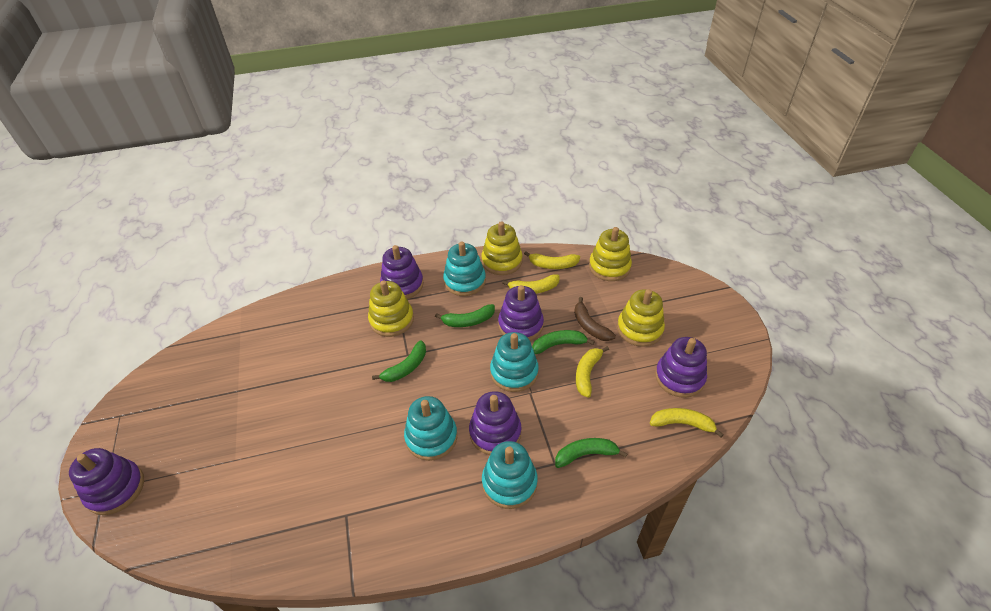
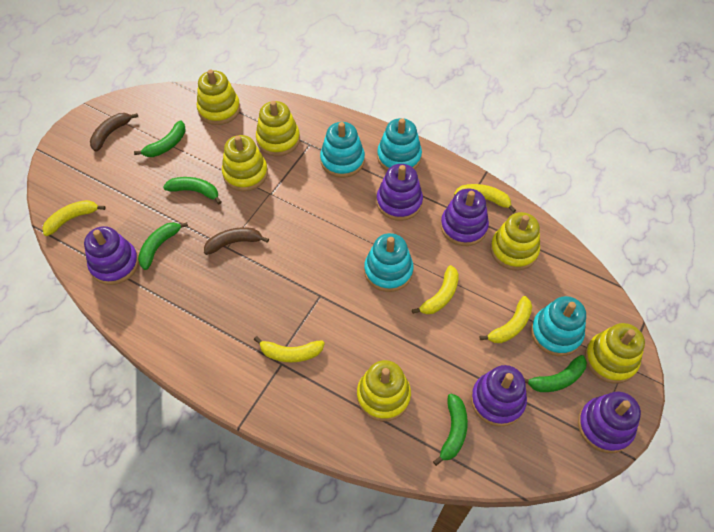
brown banana: [574,297,616,341] = 1 -> [90,113,138,152] [204,227,269,255] = 2
green banana: [372,341,426,382] [435,304,495,327] [532,330,595,354] [555,438,628,468] = 4 -> [134,121,186,157] [138,222,188,270] [163,177,222,204] [433,394,468,466] [524,355,587,392] = 5
yellow banana: [502,274,560,294] [524,251,580,269] [576,346,609,398] [650,408,724,437] = 4 -> [42,200,105,236] [254,336,325,362] [412,265,459,314] [454,184,516,213] [480,296,532,343] = 5
yellow stacking toy: [368,280,414,337] [481,221,523,275] [589,227,632,281] [617,289,665,347] = 4 -> [197,69,240,125] [222,135,268,191] [256,101,300,156] [357,360,411,421] [490,212,540,271] [585,323,645,384] = 6

